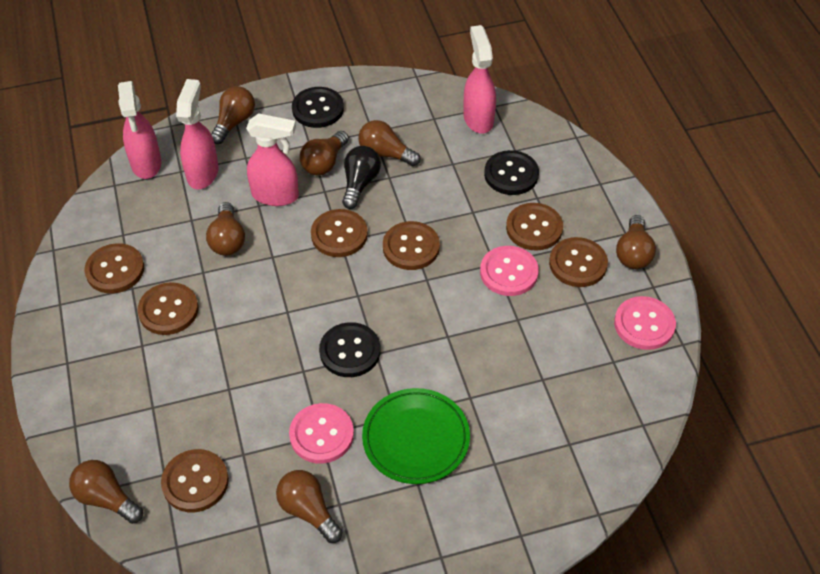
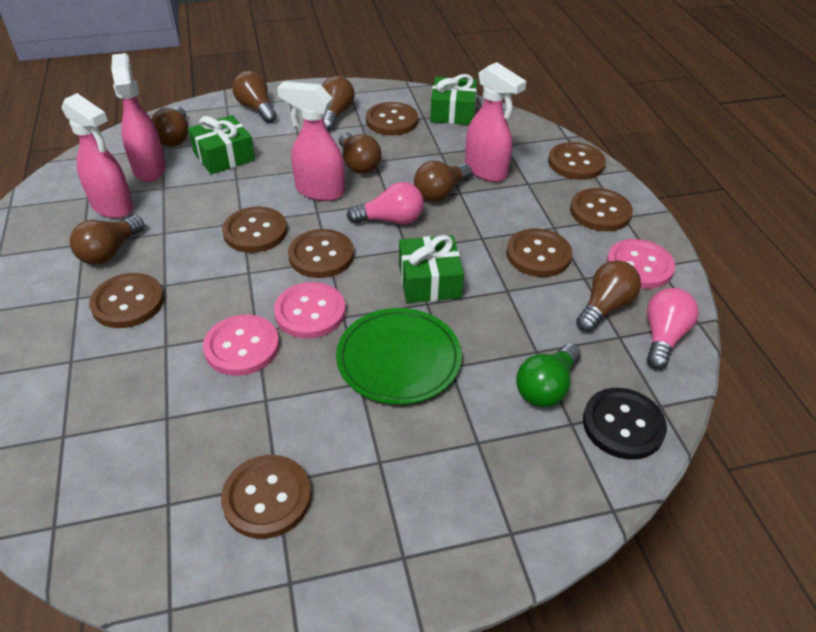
black button: [292,87,344,128] [319,322,381,377] [484,150,539,195] = 3 -> [583,388,667,460] = 1
black light bulb: [342,146,381,209] = 1 -> none = 0
brown button: [85,243,144,293] [137,282,198,335] [161,449,229,512] [311,209,368,257] [383,221,440,270] [506,203,563,251] [549,237,608,287] = 7 -> [89,273,164,328] [221,455,311,539] [222,207,287,253] [288,229,354,278] [366,102,418,135] [506,228,572,277] [548,142,606,180] [570,188,633,231] = 8
green gift: none = 0 -> [188,115,255,174] [399,235,464,303] [430,74,477,125] = 3
green light bulb: none = 0 -> [516,344,581,407] = 1
pink light bulb: none = 0 -> [347,182,424,224] [647,288,699,369] = 2

